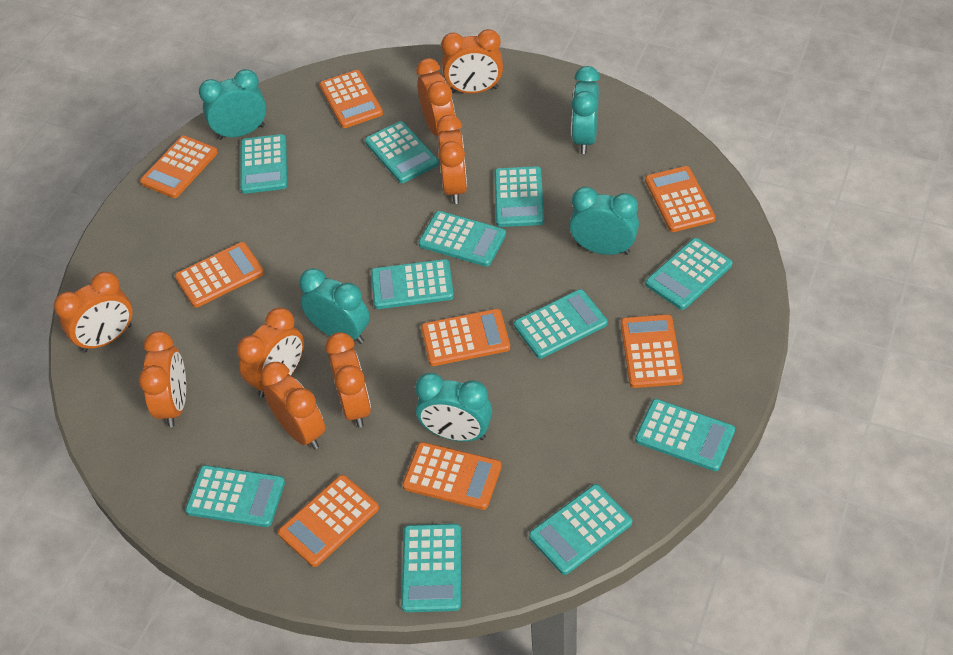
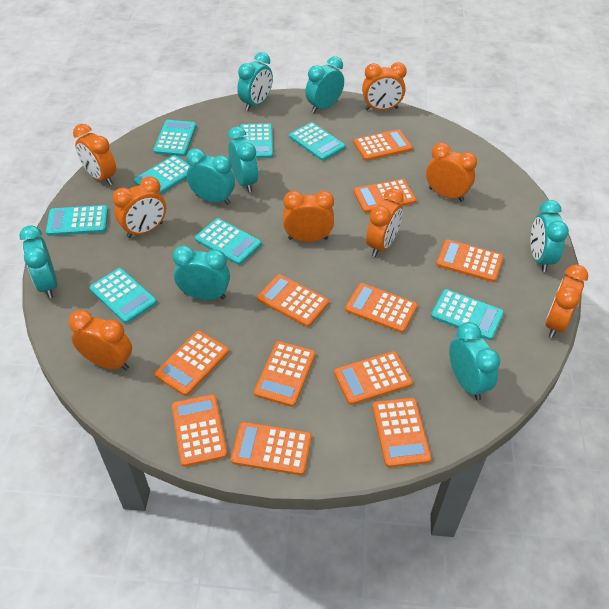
orange calculator: [140,136,218,198] [175,242,264,308] [278,475,379,567] [320,70,383,128] [402,442,502,510] [421,309,510,366] [621,314,683,388] [645,166,716,232] = 8 -> [155,331,229,396] [172,394,227,467] [231,422,311,475] [254,341,315,407] [257,274,329,327] [334,351,413,405] [345,283,417,333] [353,129,412,161] [354,179,416,213] [372,398,431,468] [436,239,503,282] = 11
turquoise calculator: [185,465,285,527] [240,134,287,194] [365,121,439,183] [371,259,454,309] [401,524,461,612] [419,211,506,267] [494,166,544,227] [514,289,608,359] [529,484,632,575] [635,399,735,471] [645,238,733,310] = 11 -> [46,205,108,236] [89,268,157,323] [134,155,190,194] [153,120,196,156] [195,218,262,265] [240,123,273,159] [289,122,345,161] [431,289,504,340] = 8
turquoise clock: [199,69,267,140] [299,268,370,344] [415,373,492,442] [569,187,639,255] [571,66,600,154] = 5 -> [19,225,57,298] [173,245,230,300] [186,148,235,205] [228,127,258,192] [237,52,273,111] [305,56,344,113] [449,322,500,400] [531,200,569,272] = 8

